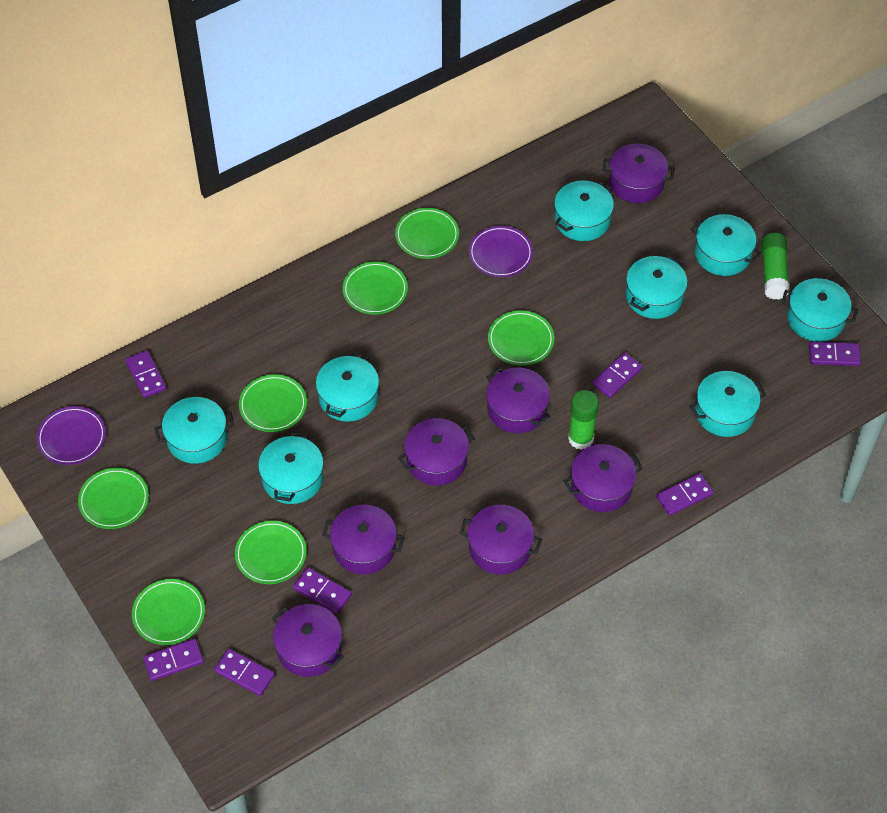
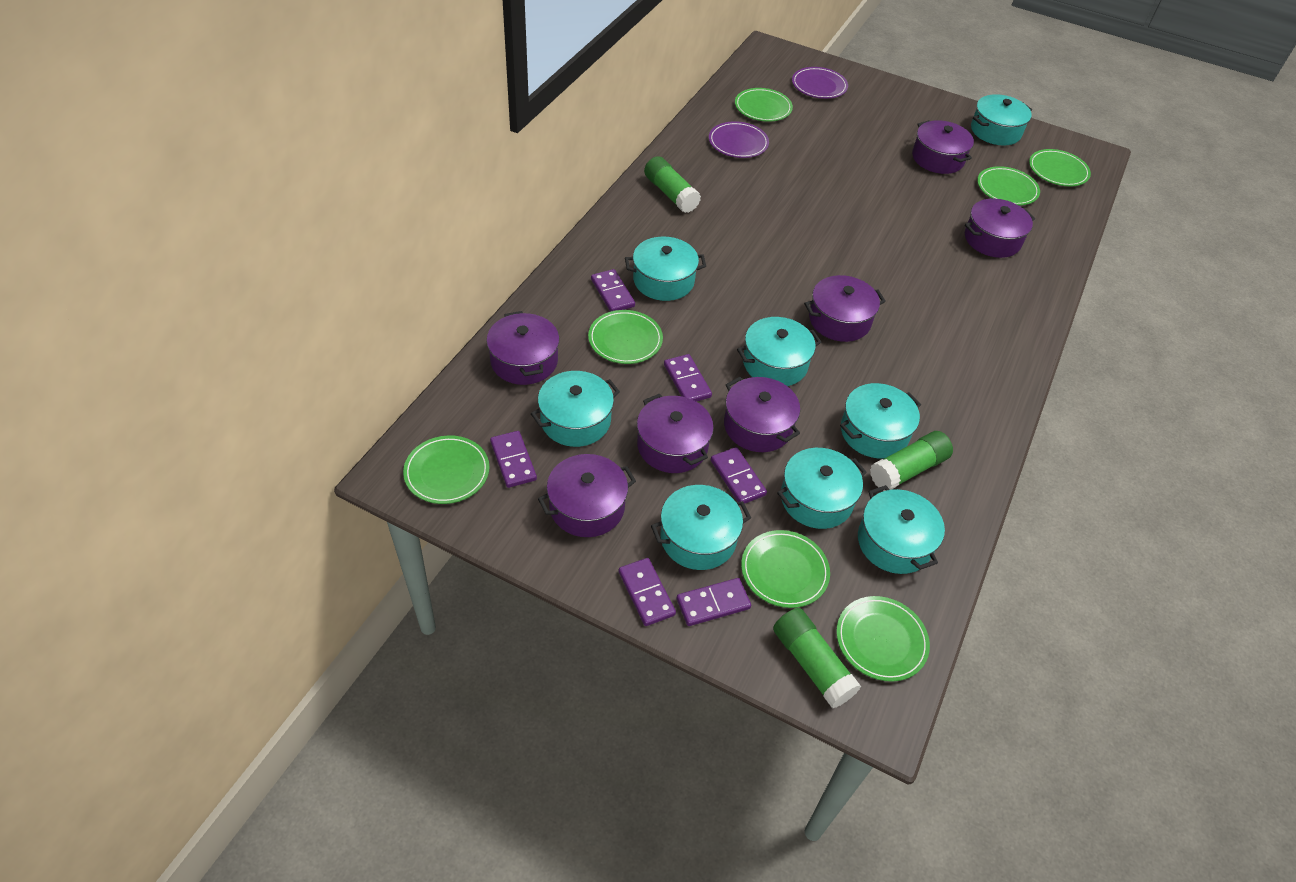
green glue stick: [568,390,599,450] [761,233,790,300] = 2 -> [644,156,701,213] [773,608,861,708] [870,431,953,491] = 3
purple domino: [125,350,166,398] [143,638,204,681] [214,648,275,696] [293,567,352,614] [592,352,643,398] [656,473,714,516] [809,341,861,366] = 7 -> [490,431,537,488] [591,269,635,312] [619,558,676,626] [664,354,712,401] [677,578,751,626] [711,447,767,504] = 6

